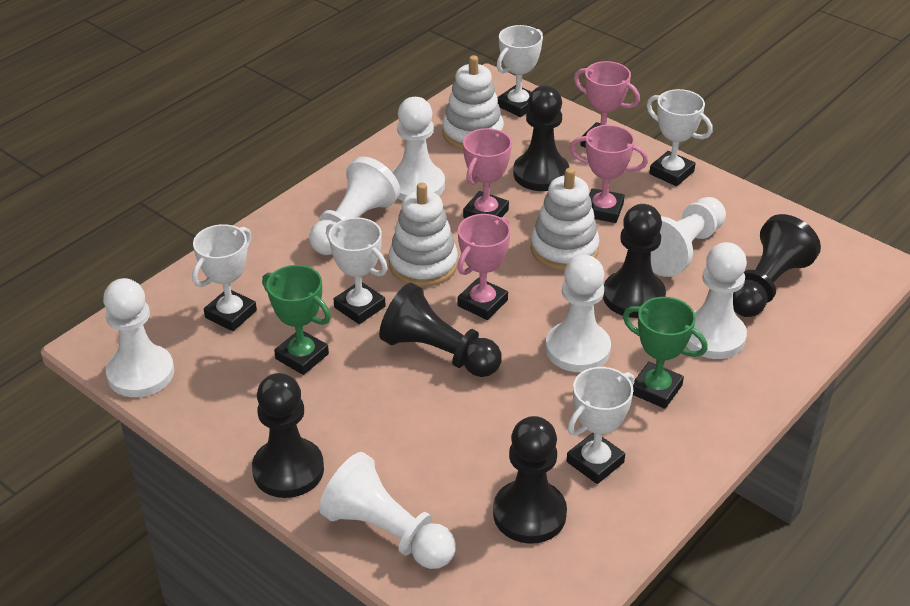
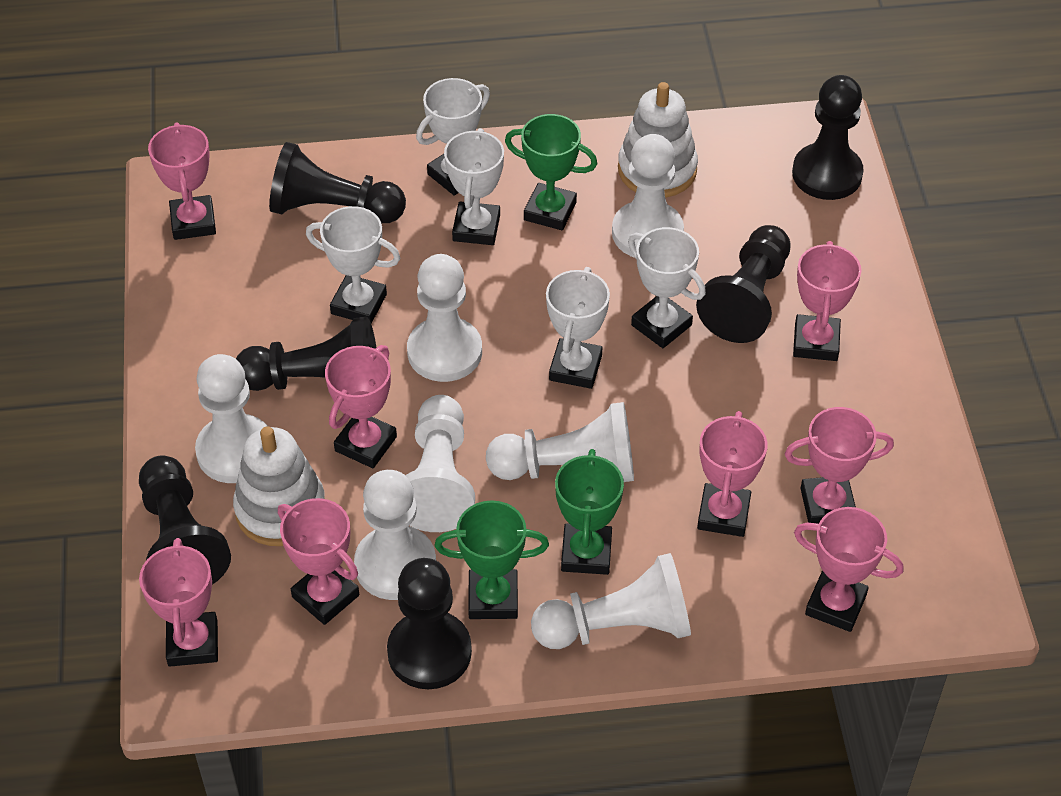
green trophy: [262,265,331,375] [623,297,708,409] = 2 -> [435,500,549,619] [505,114,597,230] [555,449,624,575] = 3
pink trophy: [457,214,511,320] [463,128,512,218] [570,125,648,223] [574,61,640,148] = 4 -> [139,538,218,667] [148,123,216,240] [278,498,359,625] [325,345,397,468] [697,411,768,537] [785,407,894,524] [793,241,861,361] [794,507,904,632] = 8
white stacking toy: [389,183,458,287] [442,55,504,150] [531,168,600,271] = 3 -> [233,426,325,546] [618,82,698,198] = 2

